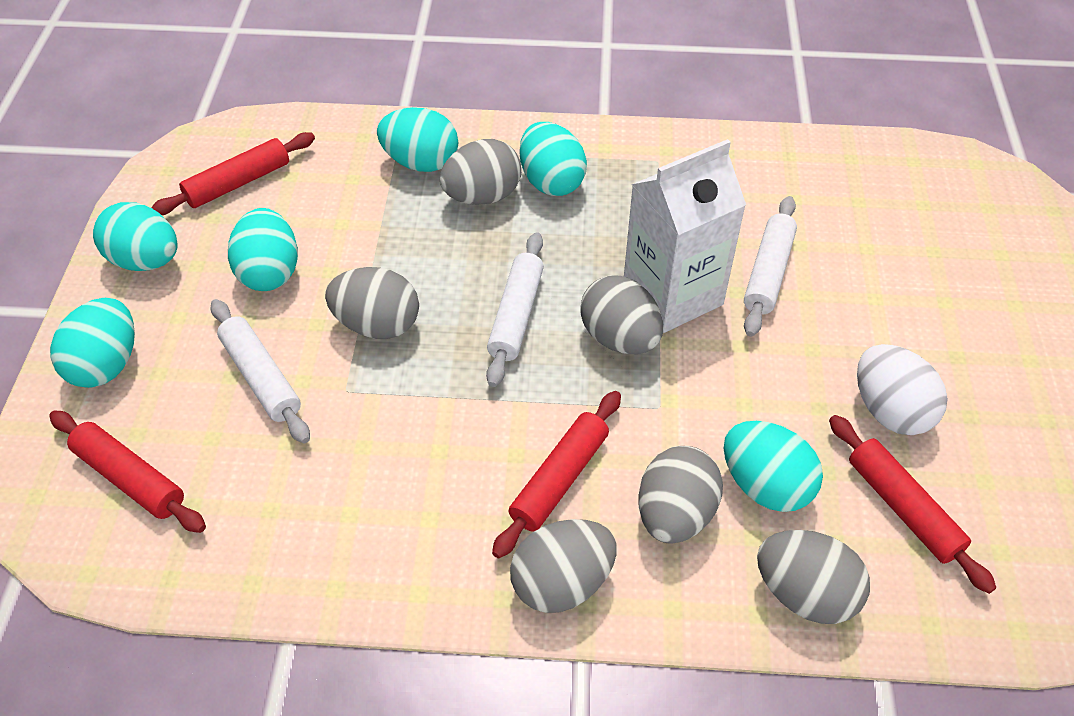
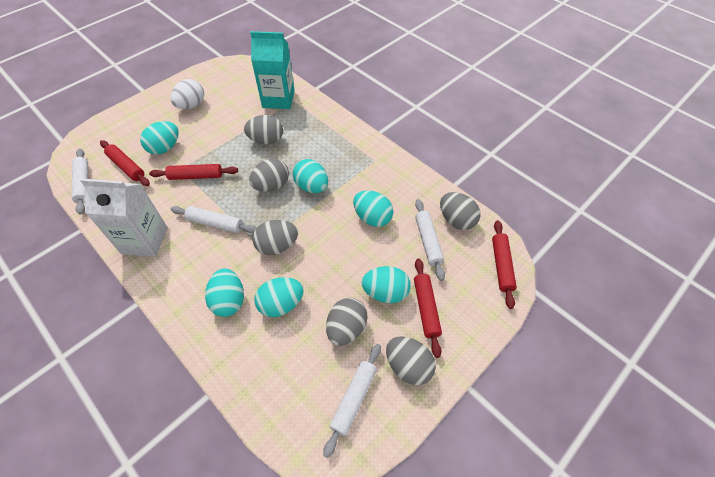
turquoise carton: none = 0 -> [250,31,295,109] = 1
white rolling pin: [211,299,310,444] [486,232,544,387] [744,196,797,337] = 3 -> [72,148,88,215] [171,206,256,233] [323,344,381,458] [415,199,445,281] = 4

